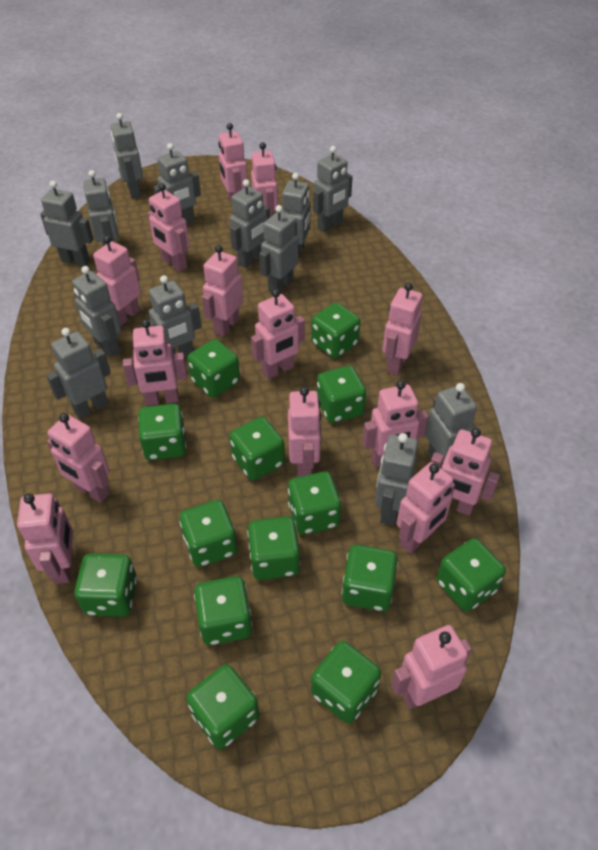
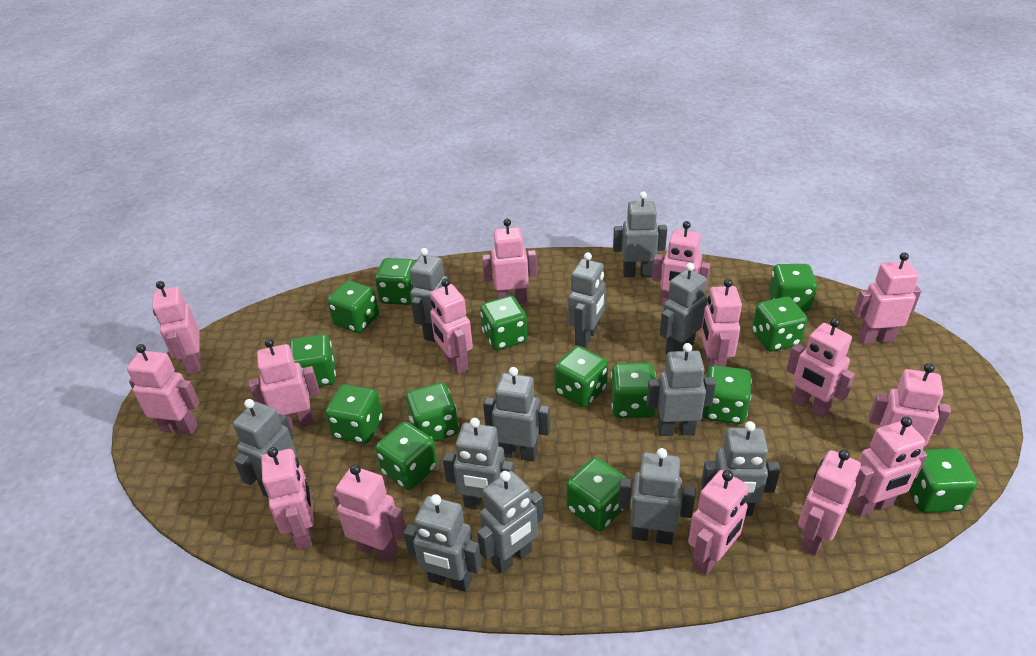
grey robot: [40,181,94,266] [46,328,111,419] [72,266,121,357] [83,170,119,246] [111,113,143,199] [149,275,201,361] [153,143,201,224] [230,179,270,268] [259,205,299,293] [282,173,311,257] [313,146,353,233] [375,433,418,526] [425,383,477,464] = 13 -> [233,399,297,498] [403,494,482,592] [410,248,448,342] [443,418,515,509] [477,471,543,573] [483,367,551,461] [568,252,606,348] [613,192,667,277] [618,448,696,545] [647,343,716,436] [660,263,707,354] [701,421,780,516] = 12

